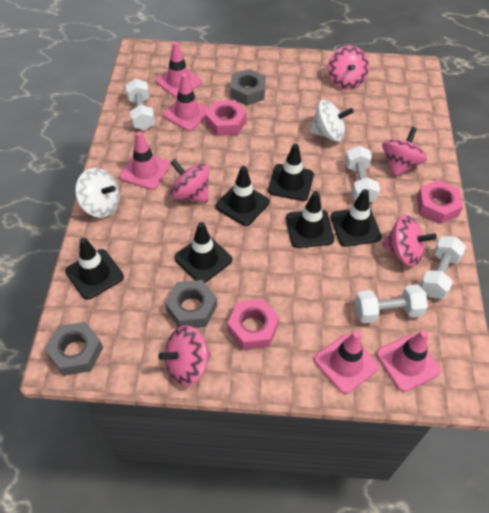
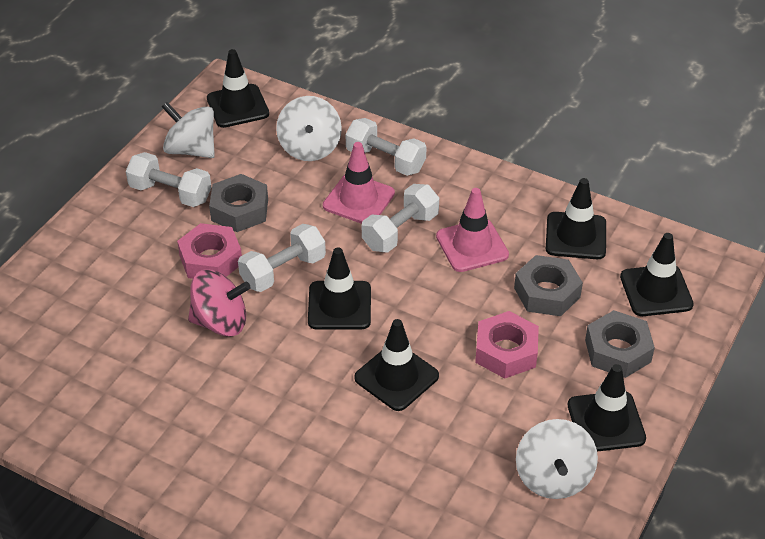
pink nut: [205,100,247,136] [227,299,280,350] [417,180,463,224] = 3 -> [177,223,242,279] [475,311,539,378] = 2
pink spinning top: [158,325,211,386] [170,159,209,203] [327,46,369,90] [382,127,427,177] [382,215,437,267] = 5 -> [188,269,251,336] = 1
pink traffic cone: [120,132,170,190] [156,42,202,98] [163,73,209,131] [314,331,379,394] [376,330,441,392] = 5 -> [323,142,395,224] [436,188,509,272] = 2
white spinning top: [75,168,120,218] [309,100,354,142] = 2 -> [162,102,215,158] [276,96,342,161] [516,419,598,499] = 3

